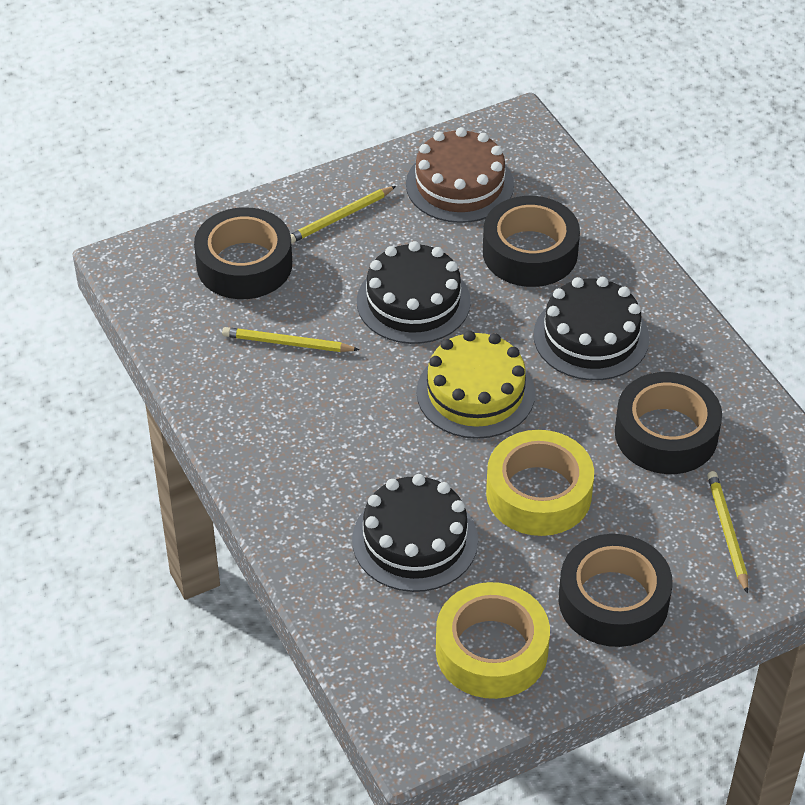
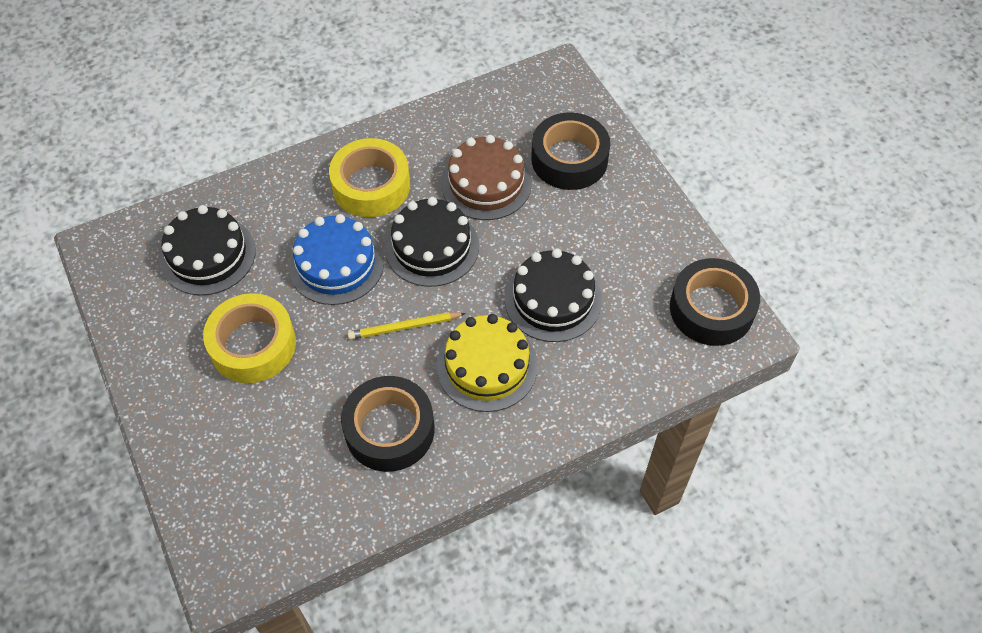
black tape: [194,207,292,299] [483,196,580,287] [559,534,673,647] [615,372,722,474] = 4 -> [341,376,434,472] [531,112,610,190] [670,258,760,346] = 3
blue cake: none = 0 -> [289,214,384,305] = 1
yellow pencil: [222,327,360,352] [290,186,396,244] [707,471,748,594] = 3 -> [348,312,466,340] = 1

